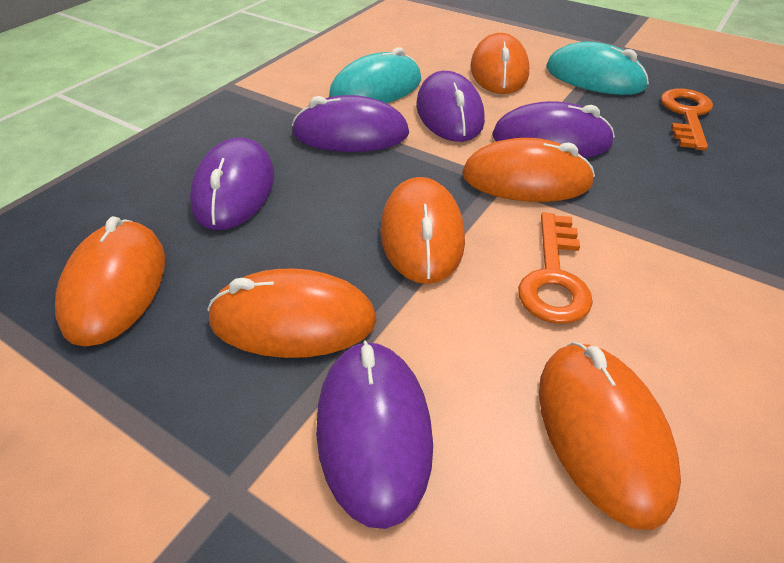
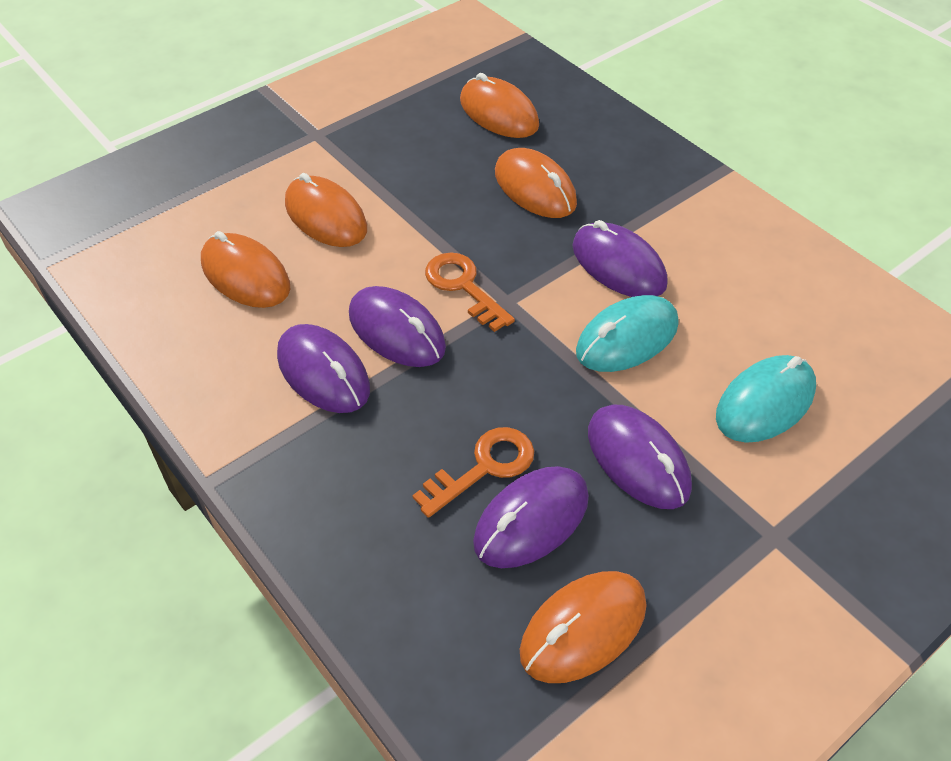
orange mouse: [55,216,165,347] [207,269,377,358] [380,177,465,284] [462,138,595,202] [470,33,529,94] [539,342,681,530] = 6 -> [201,231,290,308] [285,173,367,247] [460,73,539,138] [495,148,577,218] [520,571,647,683] = 5

